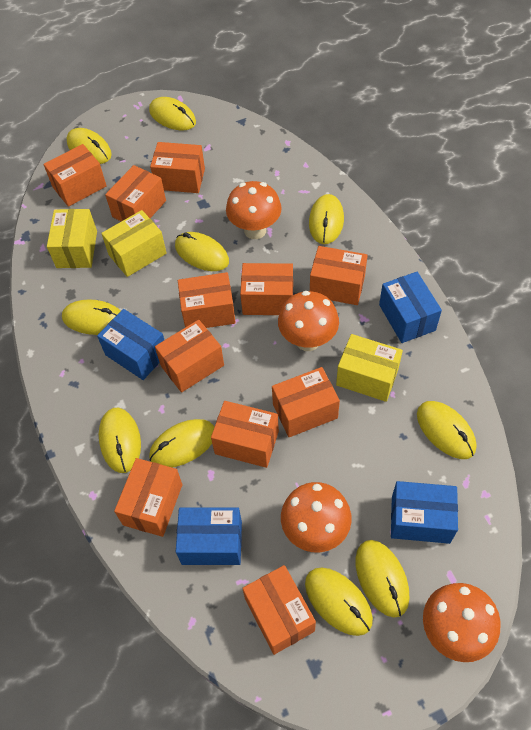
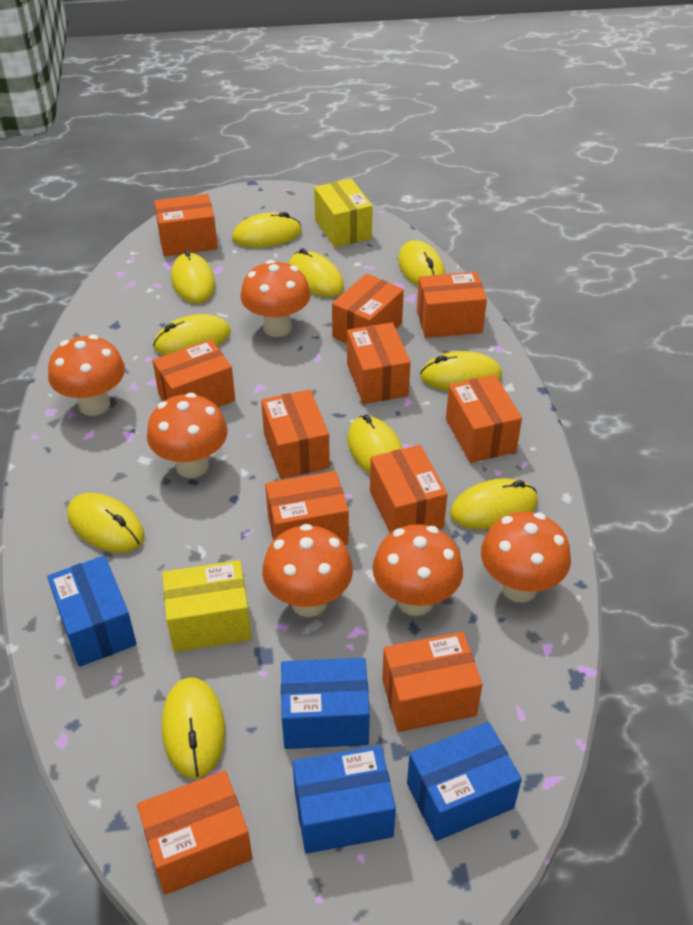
orange mushroom: [226,181,282,239] [278,291,339,351] [281,482,352,552] [423,583,501,662] = 4 -> [48,335,125,416] [147,393,228,478] [240,260,311,337] [262,524,353,617] [373,524,463,616] [481,512,571,603] = 6
yellow box: [47,209,97,268] [101,210,167,277] [336,334,403,402] = 3 -> [162,560,251,652] [314,179,373,247] = 2

